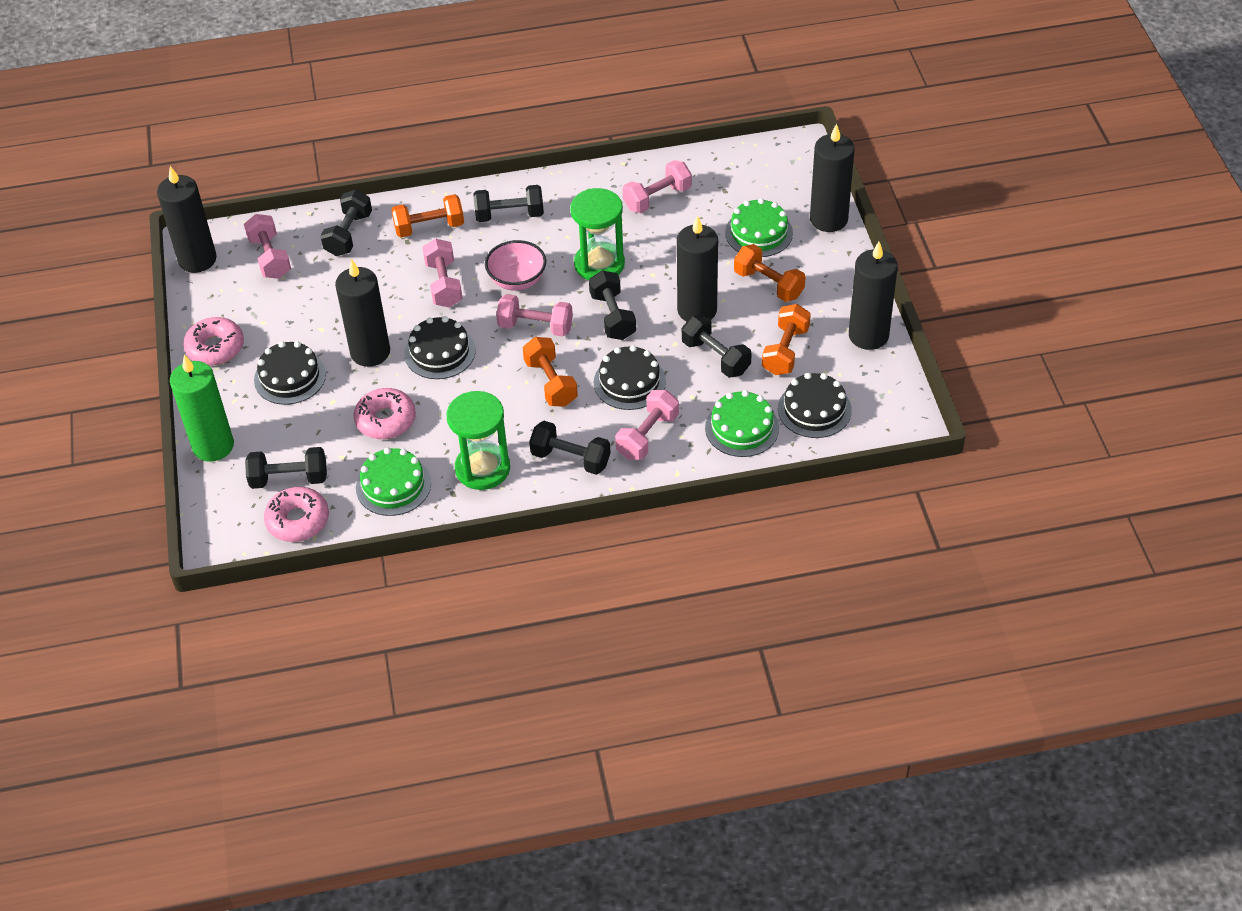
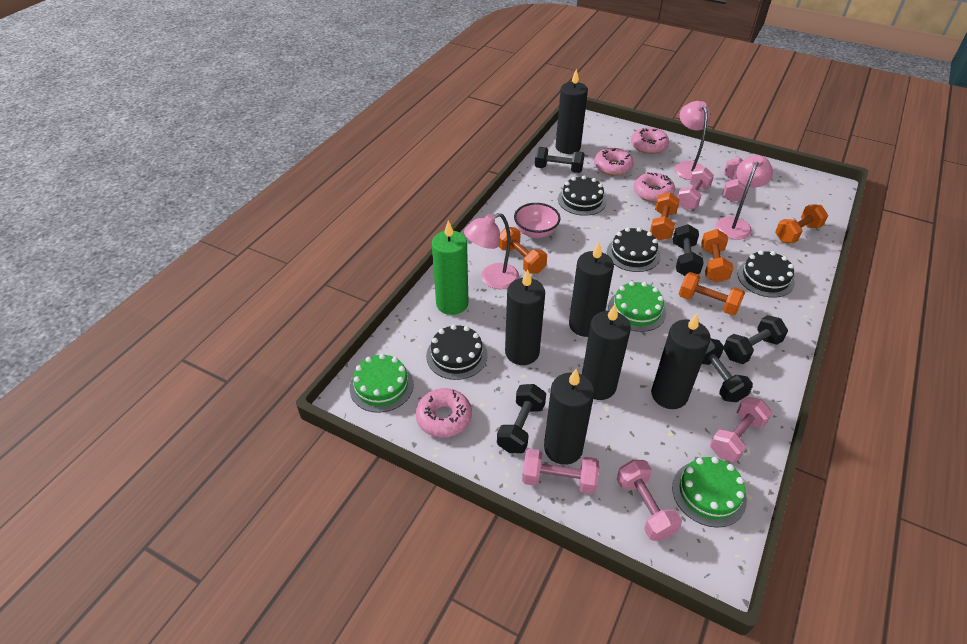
black candle: [157,166,217,273] [335,259,390,367] [677,216,718,322] [810,124,855,232] [849,242,898,350] = 5 -> [505,269,545,365] [544,369,595,465] [556,69,588,154] [569,242,614,337] [582,304,631,400] [651,313,711,409] = 6
black dumbbell: [245,447,327,489] [321,190,372,256] [473,185,544,222] [529,421,611,475] [589,270,636,340] [682,314,752,378] = 6 -> [497,384,546,453] [535,147,585,173] [673,224,703,276] [702,339,753,402] [724,315,788,364] = 5
green hourglass: [446,391,510,490] [570,188,625,280] = 2 -> none = 0
orange dumbbell: [391,194,464,238] [523,337,578,407] [734,244,806,302] [762,304,811,375] = 4 -> [498,227,547,274] [650,192,680,241] [679,272,745,315] [701,229,734,283] [775,204,828,243] = 5
pink donut: [183,317,244,366] [264,487,329,542] [353,388,416,439] = 3 -> [416,388,472,438] [594,148,634,176] [631,127,669,154] [634,172,675,202] = 4
pink lamp: none = 0 -> [464,213,519,289] [674,101,710,180] [716,155,773,240] = 3

